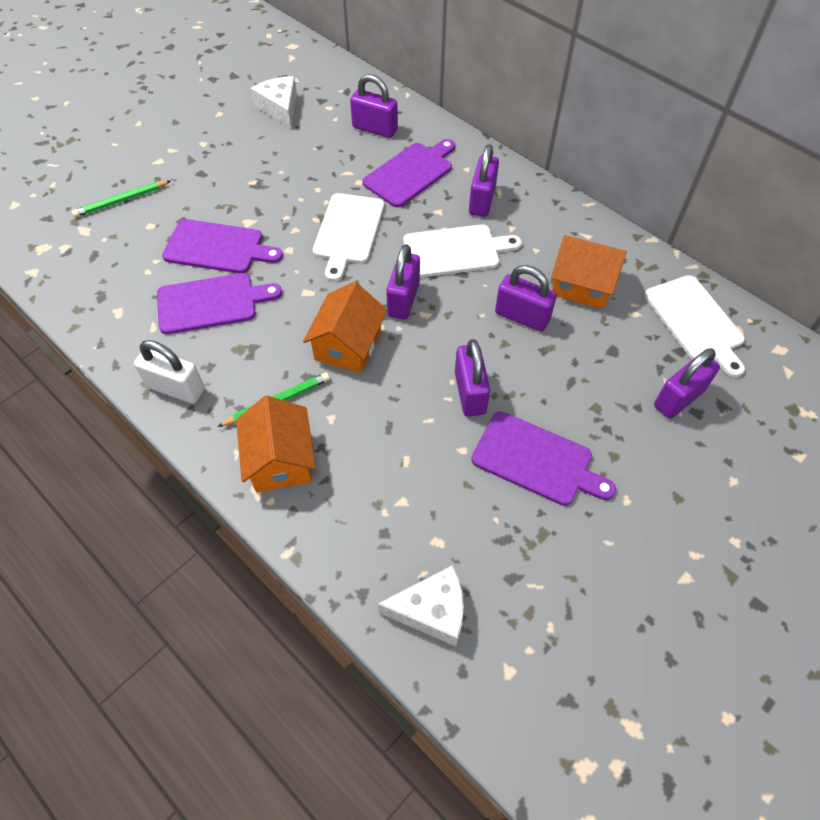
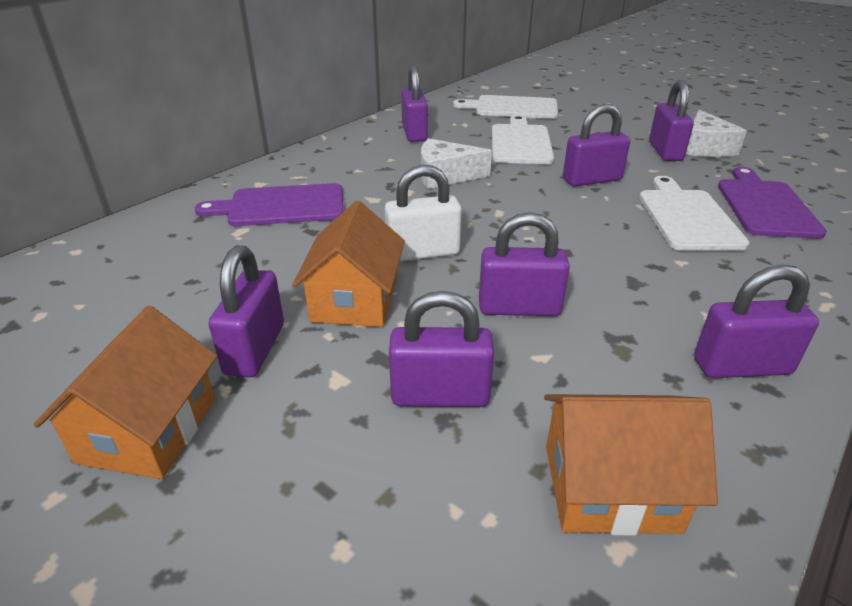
green pencil: [72,181,170,217] [217,372,330,427] = 2 -> none = 0
purple cutting board: [157,273,282,334] [162,219,283,273] [362,139,455,207] [471,411,616,506] = 4 -> [195,183,344,226] [718,167,827,239] = 2
purple padlock: [350,74,398,138] [386,244,420,320] [455,339,490,416] [469,144,499,217] [495,265,557,331] [654,348,720,419] = 6 -> [208,245,284,378] [389,291,494,407] [401,65,428,142] [479,212,570,316] [563,104,630,186] [649,80,694,161] [694,265,819,378] = 7

